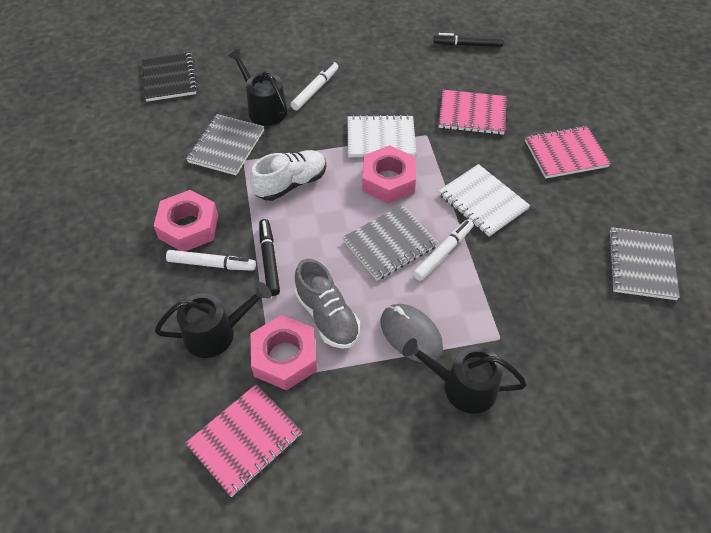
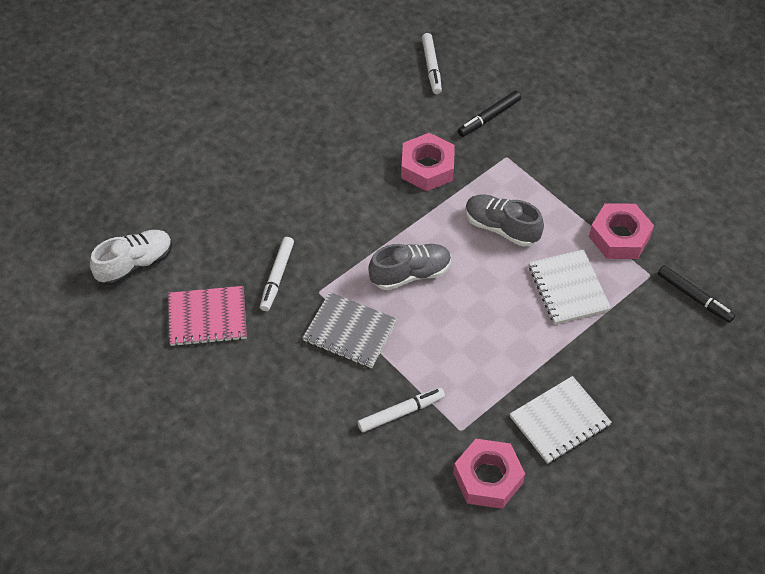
black notebook: [142,51,198,102] = 1 -> none = 0
black watering can: [155,282,272,358] [228,49,288,126] [403,338,527,414] = 3 -> none = 0
grey mouse: [380,304,443,362] = 1 -> none = 0
grey notebook: [186,114,264,175] [342,205,438,280] [608,227,680,300] = 3 -> [303,292,398,368] = 1
grey shoe: [295,259,360,349] = 1 -> [368,244,451,290] [465,194,544,247] = 2
pink notebook: [185,384,302,497] [439,90,507,135] [525,126,611,179] = 3 -> [168,286,247,347] = 1

